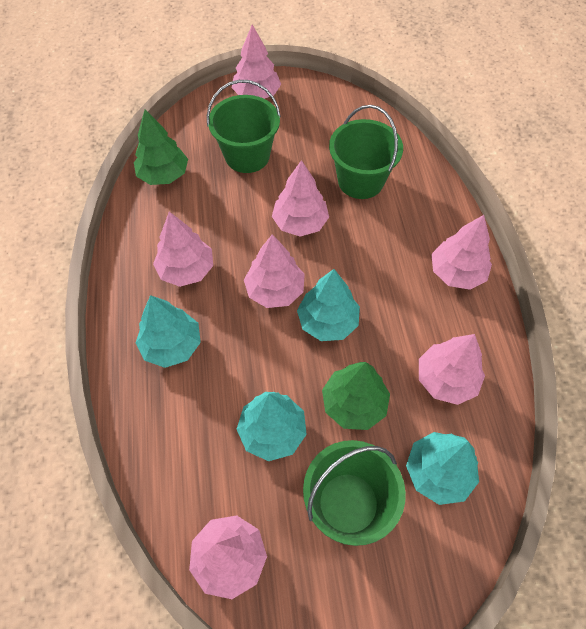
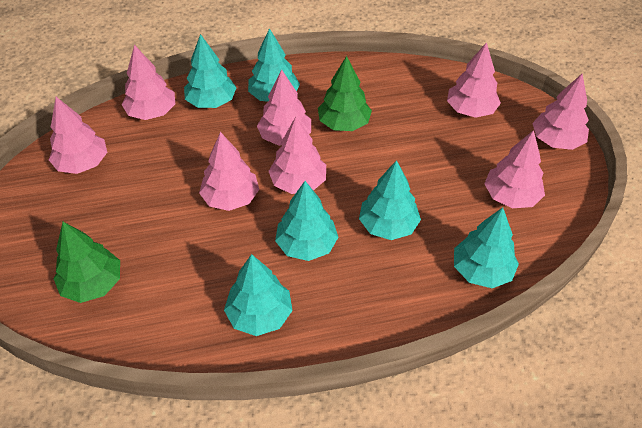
green bucket: [207,80,281,173] [303,440,406,546] [329,105,403,199] = 3 -> none = 0
pink tree: [153,212,213,287] [189,515,267,599] [232,25,281,99] [244,234,305,308] [272,160,329,237] [419,334,485,405] [431,215,492,290] = 7 -> [49,97,107,174] [122,45,175,120] [199,132,259,211] [257,69,311,146] [268,116,326,194] [447,42,501,118] [484,130,545,208] [532,74,589,150] = 8
turquoise tree: [136,295,201,368] [237,392,307,461] [297,269,360,341] [406,432,479,505] = 4 -> [184,34,237,108] [224,254,293,336] [248,28,300,102] [275,181,338,261] [359,160,421,240] [454,207,519,288] = 6

